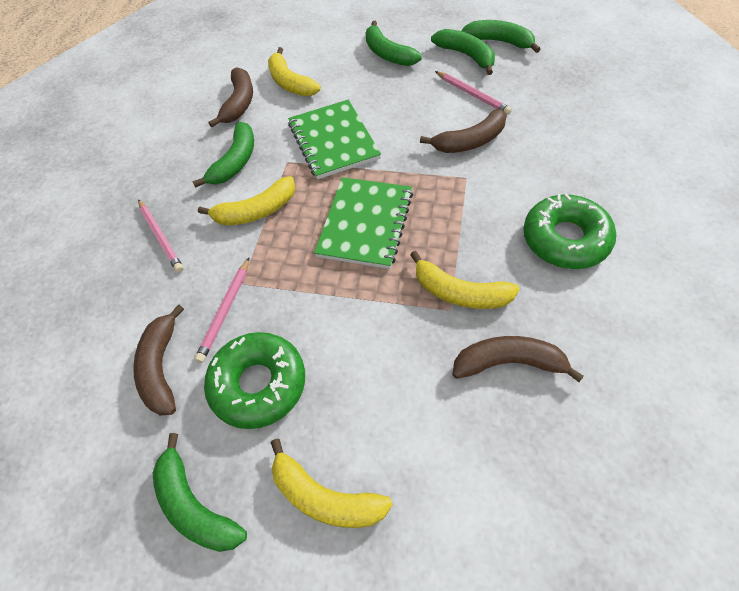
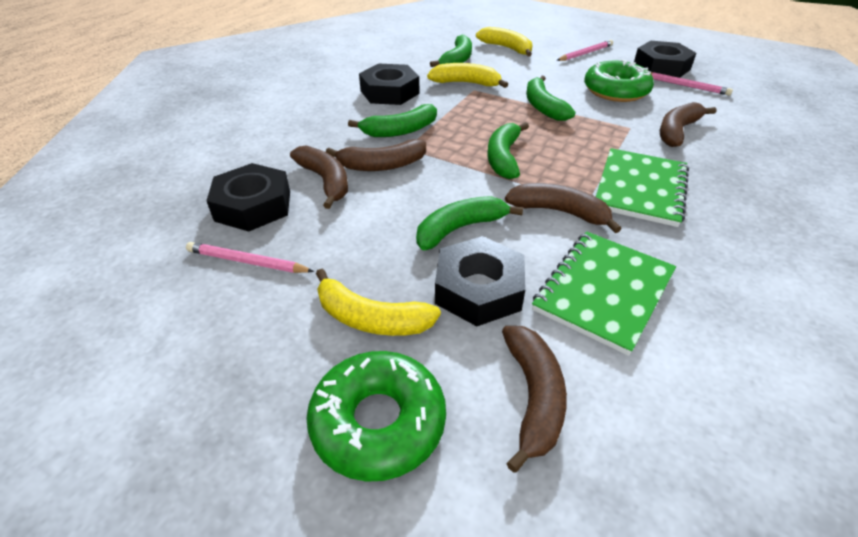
black nut: none = 0 -> [207,163,290,232] [359,63,419,105] [435,236,526,326] [634,41,696,78] = 4
brown banana: [133,304,184,416] [209,67,253,127] [420,109,506,153] [452,336,584,382] = 4 -> [290,146,348,209] [326,139,426,171] [502,326,567,473] [505,183,622,233] [660,102,717,147] = 5
yellow banana: [198,176,295,225] [268,47,321,96] [271,438,393,528] [410,251,520,309] = 4 -> [316,269,441,336] [427,63,508,88] [476,27,532,57] = 3

